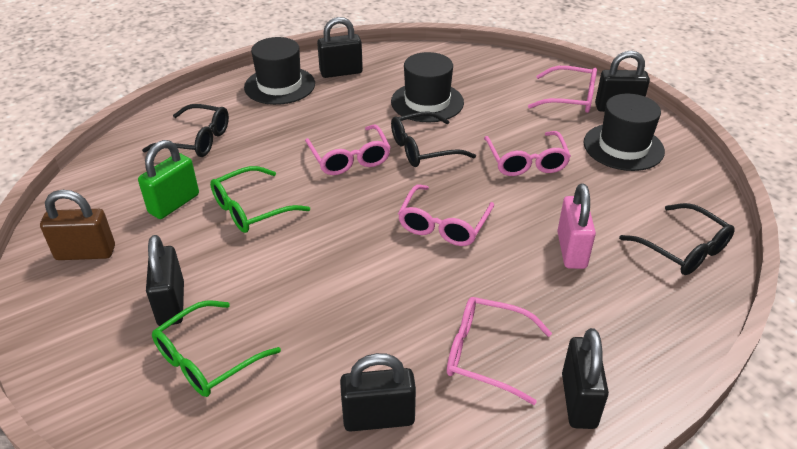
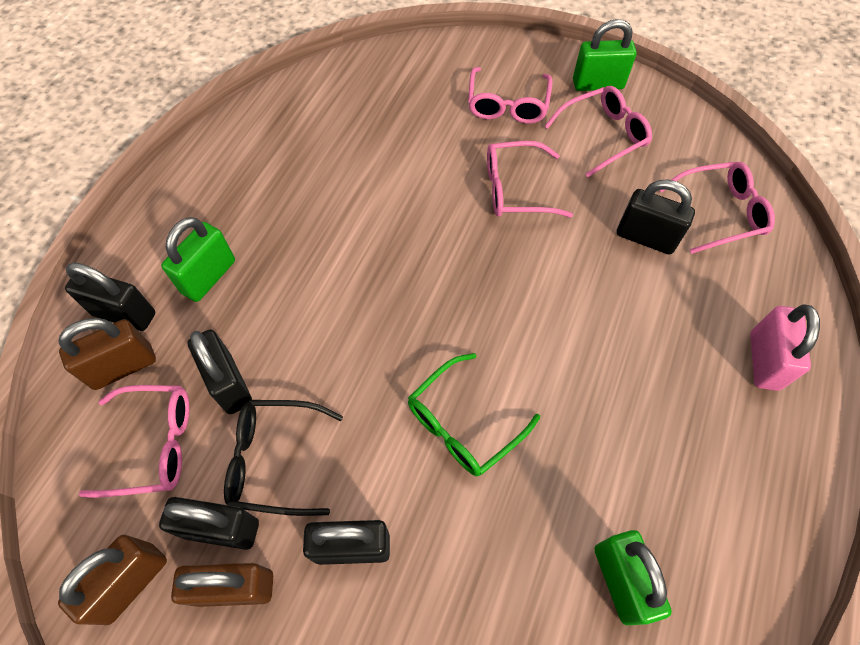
black glasses: [142,104,229,157] [391,111,476,167] [619,203,735,275] = 3 -> [224,400,343,516] = 1
black hat: [244,37,315,105] [391,52,464,122] [584,94,665,171] = 3 -> none = 0
brown padlock: [40,190,115,260] = 1 -> [58,318,156,390] [58,535,167,625] [171,563,273,607] = 3
green glasses: [152,301,281,397] [210,166,310,233] = 2 -> [408,353,540,476] = 1
green padlock: [138,140,199,219] = 1 -> [161,217,235,302] [573,19,637,91] [594,530,672,625] = 3

